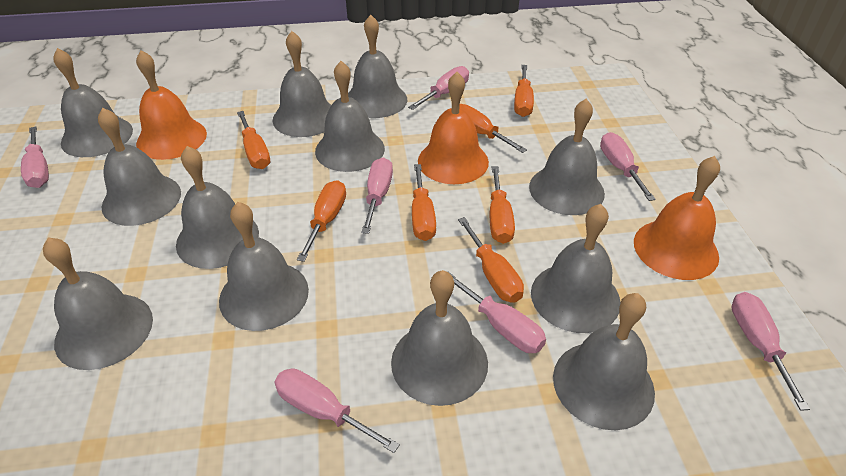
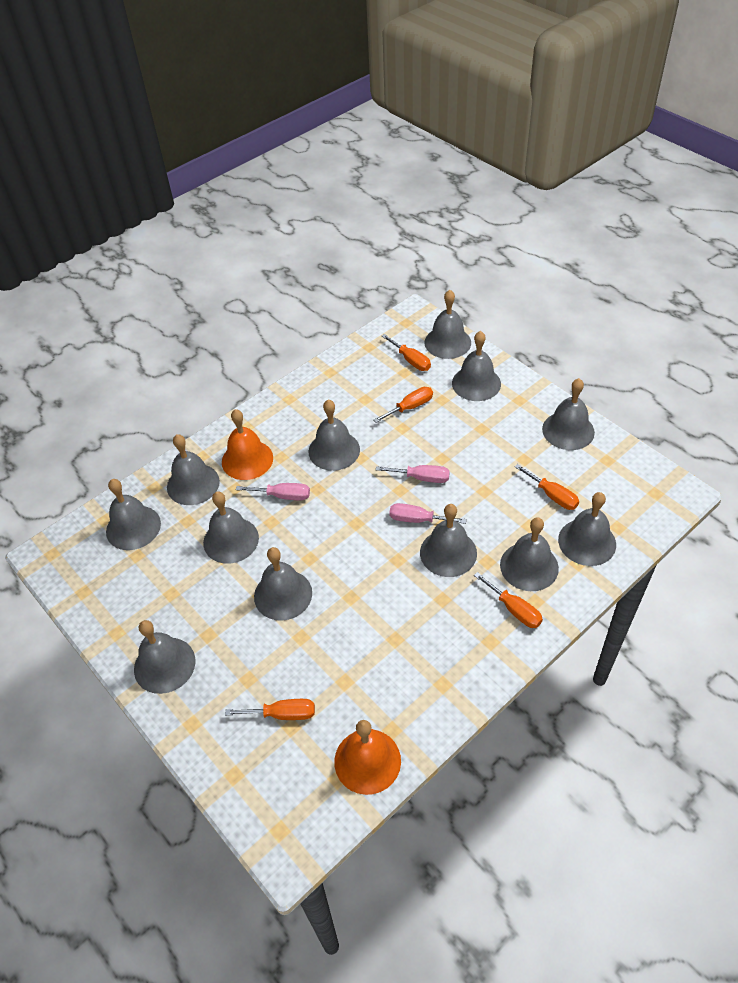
orange bell: [136,50,207,160] [418,72,489,184] [634,156,720,280] = 3 -> [222,409,273,480] [334,720,401,795] = 2
orange screwdriver: [237,111,270,169] [297,180,346,262] [412,164,436,241] [458,217,524,303] [459,104,527,153] [490,166,515,244] [514,65,534,117] = 7 -> [225,699,315,720] [373,387,433,423] [382,334,431,371] [474,572,543,628] [515,464,579,510] = 5
pink screwdriver: [21,126,49,188] [274,368,400,453] [361,157,393,234] [408,66,469,110] [448,272,546,353] [600,132,656,201] [731,292,810,411] = 7 -> [236,483,310,500] [376,465,450,483] [389,503,467,524] = 3

